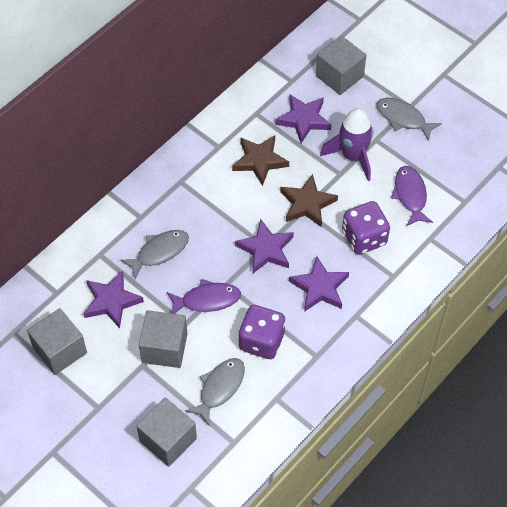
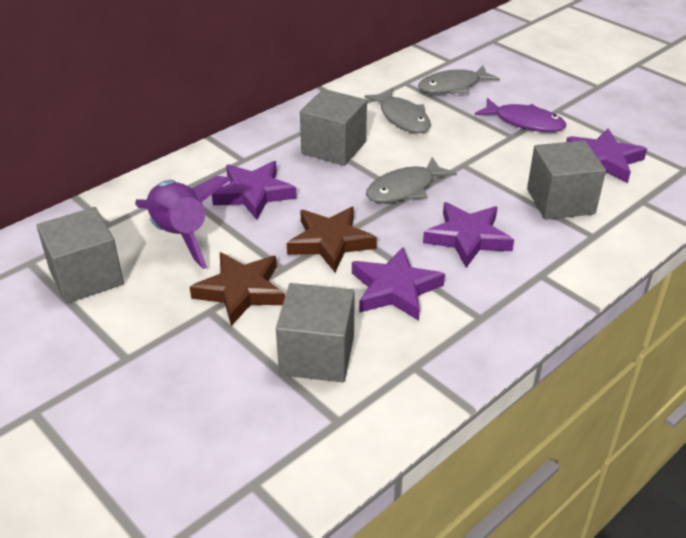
purple dice: [238,305,286,359] [342,201,390,255] = 2 -> none = 0
purple fish: [167,279,241,314] [391,166,433,226] = 2 -> [475,98,566,132] = 1

